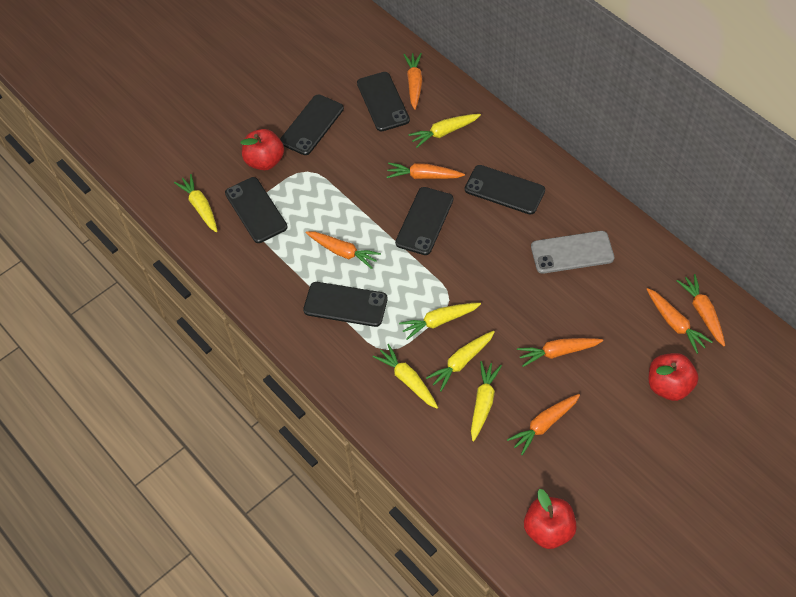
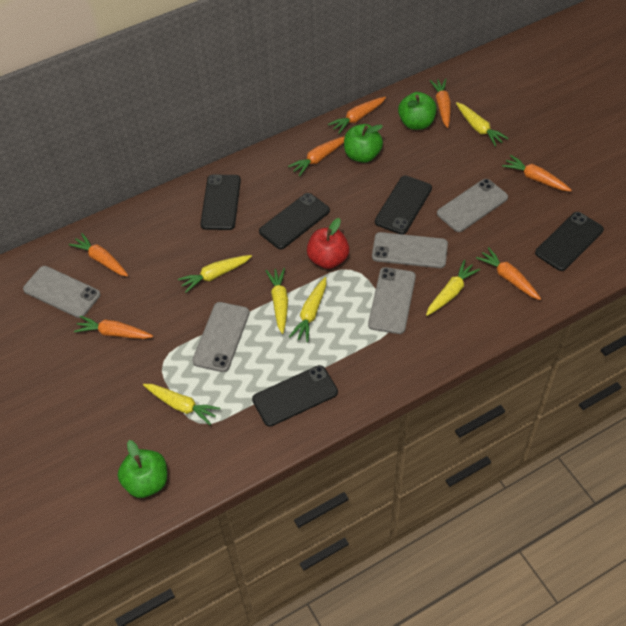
black phone: [225,177,288,243] [280,95,344,155] [303,282,388,327] [357,72,410,131] [395,187,453,255] [465,165,545,215] = 6 -> [200,174,241,230] [252,365,338,427] [259,193,330,249] [375,175,432,234] [535,212,604,271] = 5
green apple: none = 0 -> [118,440,167,498] [344,124,383,163] [398,92,437,130] = 3
grey phone: [531,231,614,274] = 1 -> [23,266,101,318] [192,302,250,372] [368,267,416,334] [372,232,448,268] [437,179,508,232] = 5
red apple: [240,129,284,170] [524,489,577,549] [648,353,698,401] = 3 -> [307,218,350,269] = 1

